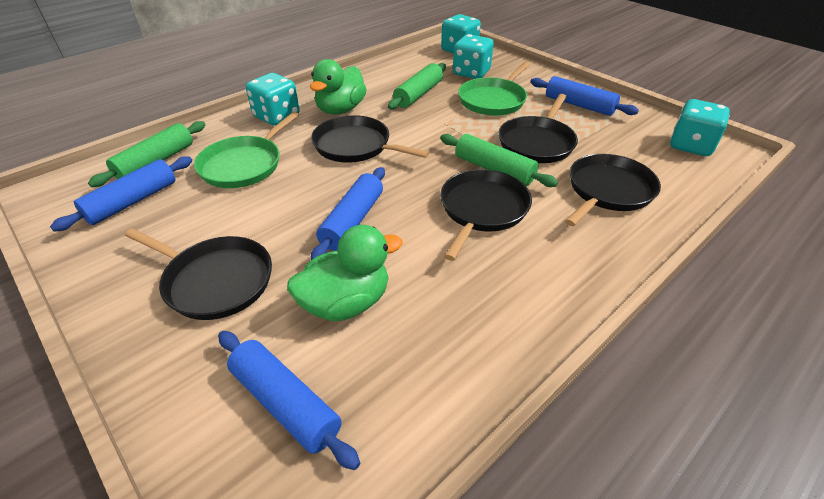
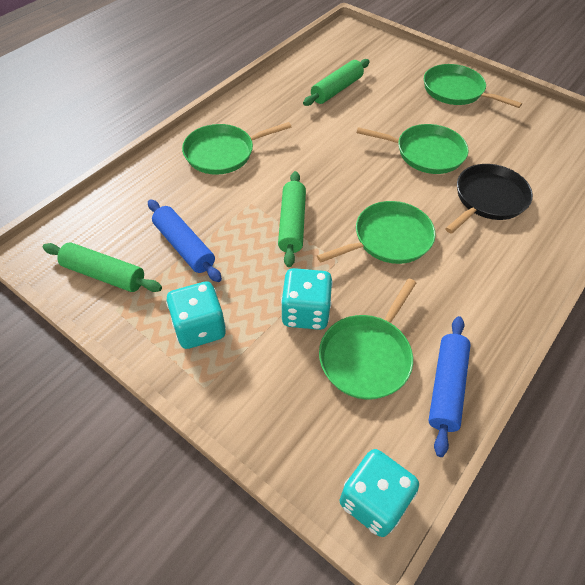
black pan: [125,228,272,320] [311,115,429,163] [440,169,532,261] [498,94,578,163] [565,154,661,226] = 5 -> [445,164,533,234] = 1
blue rolling pin: [50,156,192,232] [218,331,360,470] [311,167,385,260] [530,76,639,116] = 4 -> [148,199,222,282] [428,316,471,457] = 2
green duck: [287,225,403,321] [310,59,367,115] = 2 -> none = 0
green pan: [194,112,299,188] [458,61,531,116] = 2 -> [182,122,291,175] [317,201,436,264] [319,279,416,400] [356,124,469,174] [424,64,522,108] = 5
turquoise dice: [246,73,300,125] [441,14,481,54] [453,34,494,79] [670,99,730,156] = 4 -> [166,281,226,349] [281,268,333,330] [340,449,419,537] = 3

